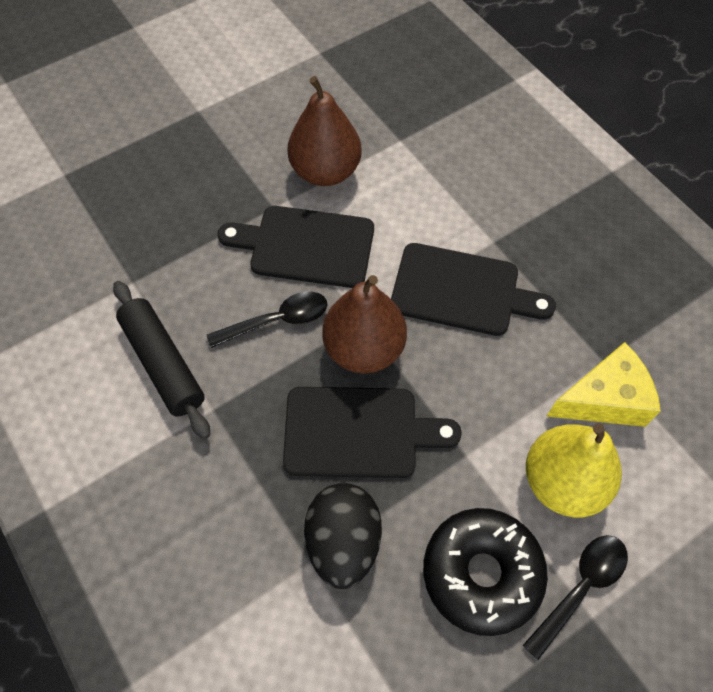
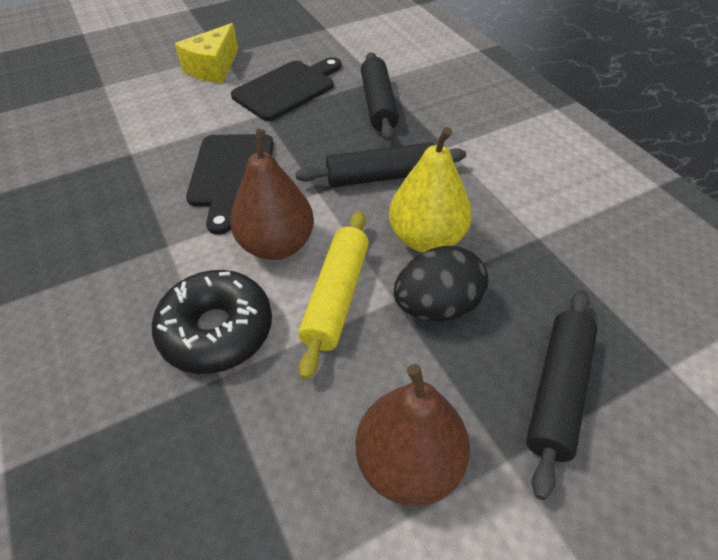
black cutting board: [217,206,374,288] [283,387,462,478] [391,243,556,336] = 3 -> [186,134,274,235] [231,57,342,121] = 2
black rolling pin: [113,281,210,439] = 1 -> [295,142,466,187] [361,52,399,141] [526,290,598,500] = 3
black spoon: [207,292,327,348] [523,535,628,660] = 2 -> none = 0
yellow rolling pin: none = 0 -> [298,211,369,380] = 1

